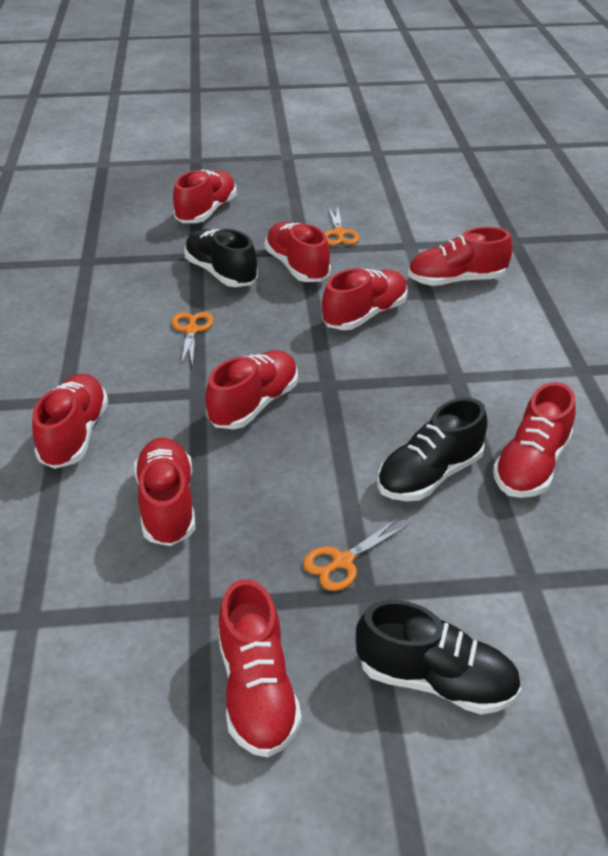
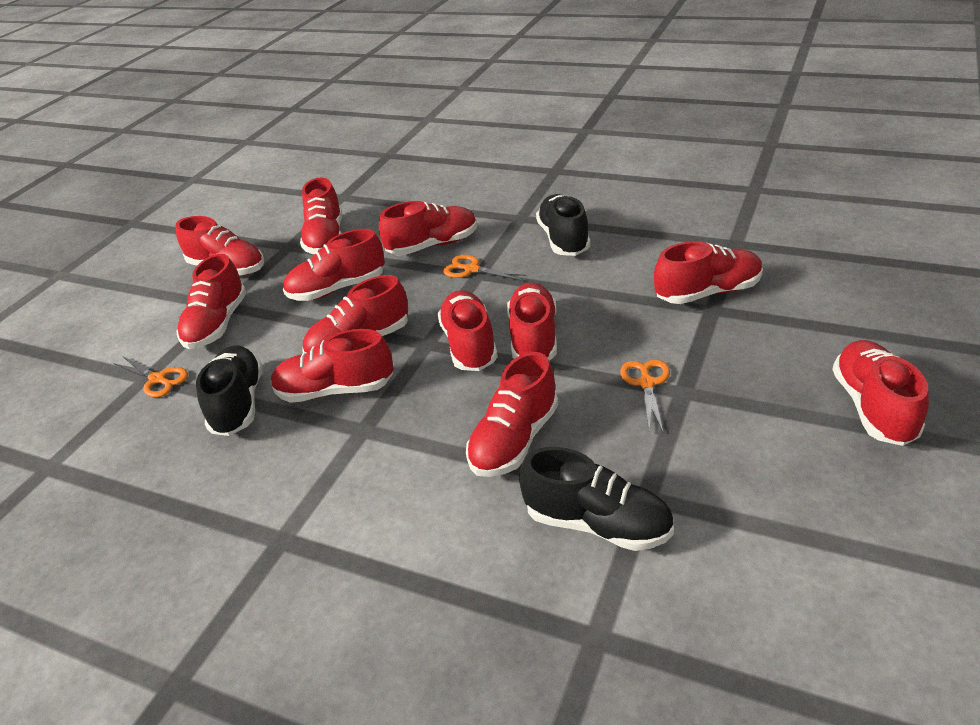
red shoe: [32,374,108,469] [134,438,195,546] [173,170,236,223] [205,350,298,429] [218,579,301,757] [264,222,331,282] [322,268,408,330] [408,227,513,286] [493,382,576,498] = 9 -> [176,216,264,276] [176,254,247,349] [271,329,393,403] [283,229,385,301] [300,178,342,254] [303,275,408,353] [379,201,477,255] [437,290,498,371] [466,352,558,477] [507,283,557,360] [654,241,763,304] [832,340,929,446] = 12

